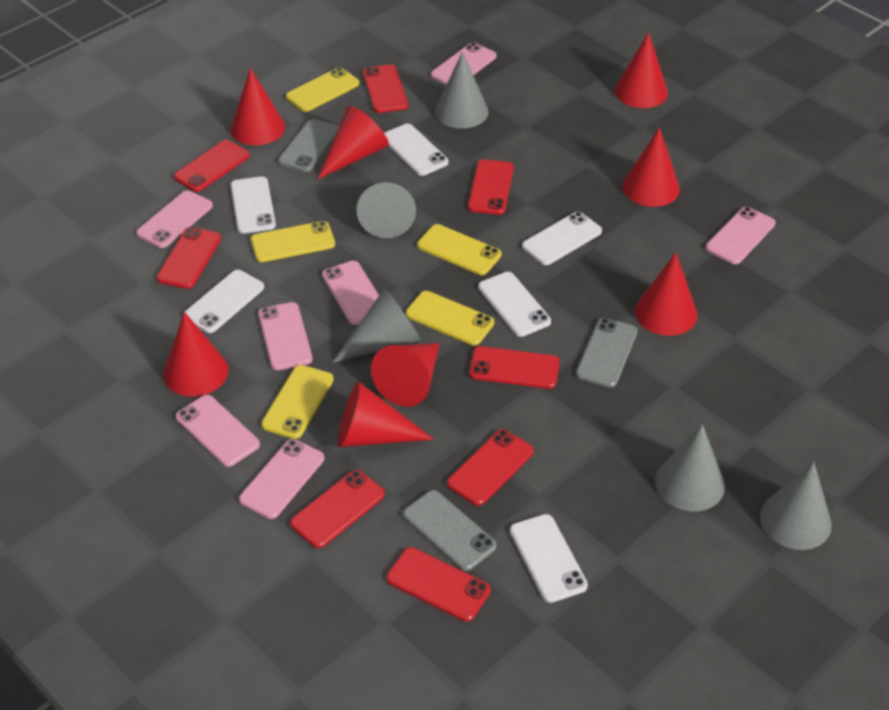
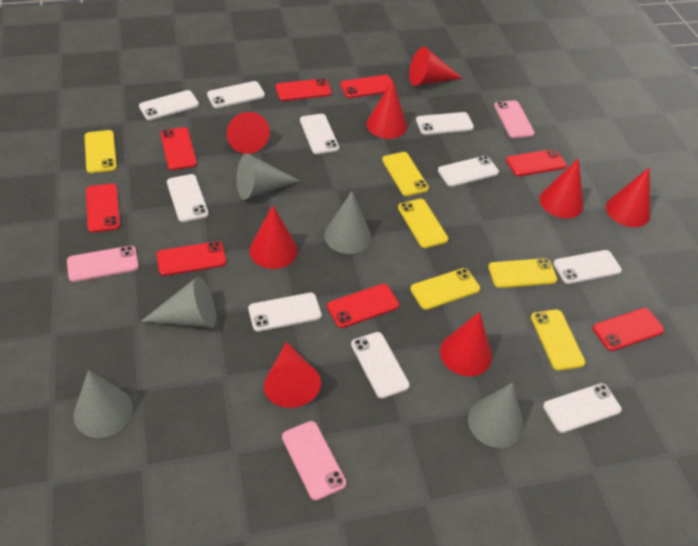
grey phone: [278,119,339,172] [403,490,497,571] [576,318,638,388] = 3 -> none = 0
pink phone: [136,190,213,248] [176,395,260,467] [239,439,324,519] [258,302,313,370] [322,261,379,325] [431,42,497,85] [706,207,776,264] = 7 -> [67,246,139,282] [282,421,347,501] [494,100,535,138] = 3
white phone: [183,270,264,333] [231,177,276,233] [384,124,448,176] [478,272,551,337] [510,514,588,603] [522,212,602,265] = 6 -> [139,90,199,120] [167,174,209,222] [207,81,265,108] [248,293,322,332] [300,114,339,154] [351,332,410,399] [416,112,474,135] [438,156,499,187] [543,383,622,433] [553,250,622,284] = 10
yellow phone: [251,221,335,262] [261,365,334,439] [286,67,359,112] [406,291,494,345] [417,224,502,275] = 5 -> [85,130,117,173] [382,152,429,196] [398,199,448,248] [410,268,480,310] [488,258,557,288] [531,309,585,371] = 6

